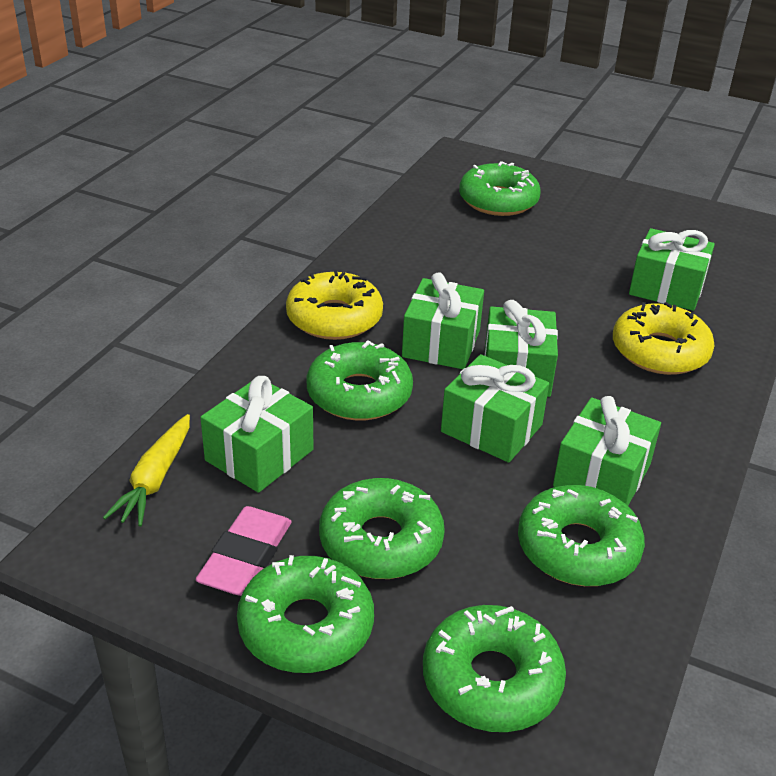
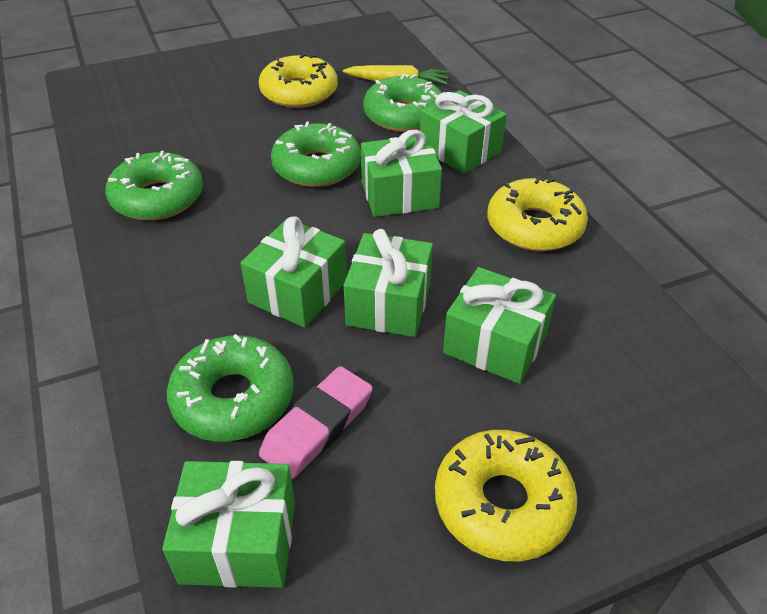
green donut: [237,555,374,673] [307,340,413,421] [319,478,445,579] [423,605,566,732] [459,161,541,216] [518,485,645,586] = 6 -> [105,151,203,221] [167,334,294,442] [271,122,361,187] [363,74,442,132] = 4
yellow donut: [286,270,383,340] [613,302,715,375] = 2 -> [259,53,338,108] [435,430,577,561] [487,176,588,251] = 3

